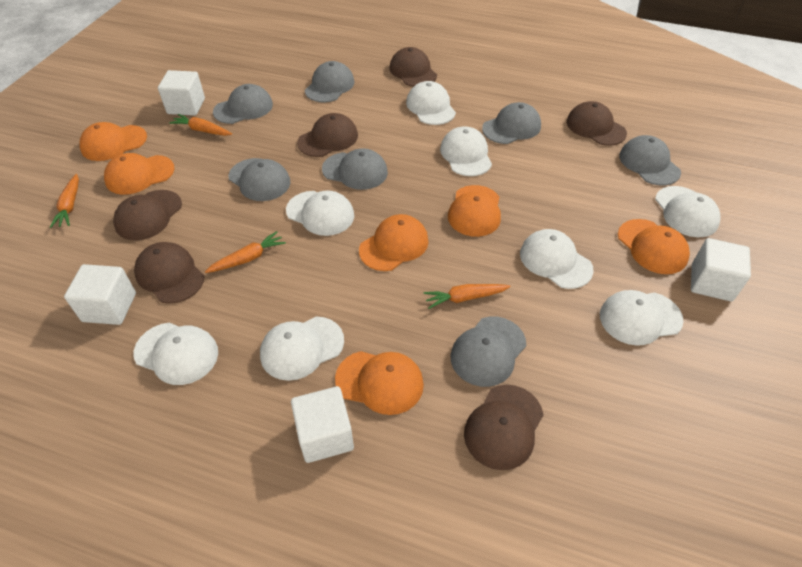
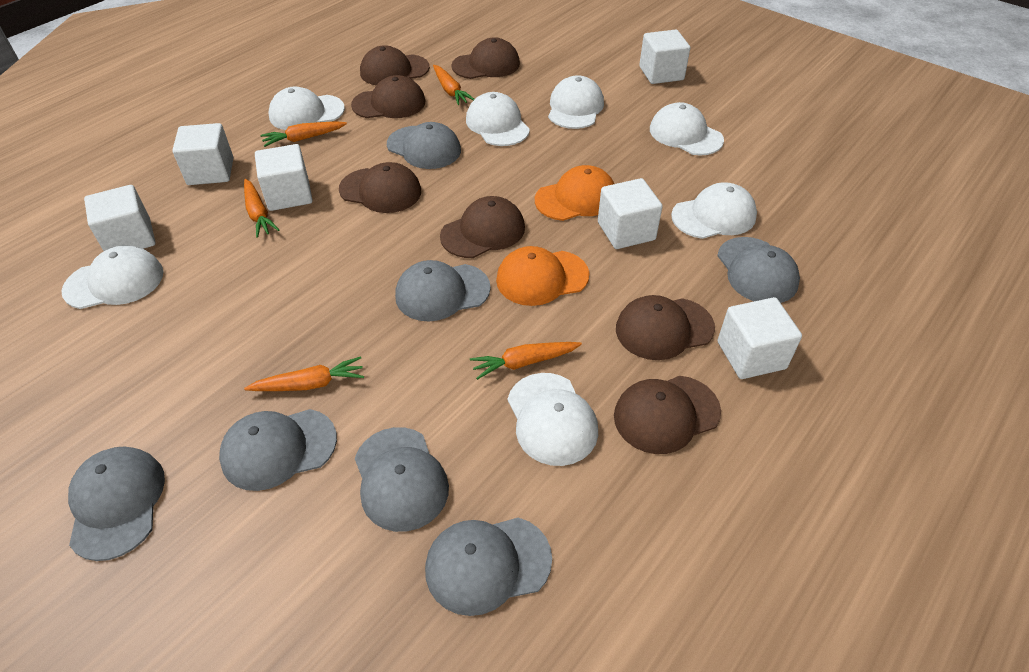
brown cap: [113,190,182,241] [134,242,204,304] [297,113,358,157] [389,47,437,87] [464,385,543,470] [567,101,627,146] = 6 -> [339,162,421,213] [351,75,425,118] [360,45,430,85] [440,196,525,258] [452,37,520,79] [614,376,721,454] [616,295,715,360] = 7
orange cap: [79,122,147,161] [104,153,175,195] [335,351,424,415] [359,214,429,271] [448,185,501,237] [618,219,690,274] = 6 -> [496,246,589,306] [535,165,614,221] = 2
orange carrot: [50,174,79,228] [169,114,232,136] [205,231,286,273] [424,284,511,309] = 4 -> [244,179,279,238] [244,356,364,391] [261,122,347,147] [433,65,475,105] [470,342,582,380] = 5
white cap: [134,322,218,385] [260,317,344,381] [286,190,354,236] [406,81,456,125] [440,126,492,176] [520,229,594,289] [600,290,684,346] [655,186,721,237] = 8 -> [61,245,164,309] [269,86,345,130] [466,92,530,146] [508,373,598,466] [548,75,604,129] [650,102,724,155] [671,182,757,239] = 7
white cube: [64,264,136,325] [158,70,205,116] [291,386,354,463] [691,238,751,302] = 4 -> [84,185,156,251] [172,123,233,185] [255,144,313,211] [598,178,663,249] [639,30,690,84] [717,297,802,379] = 6

